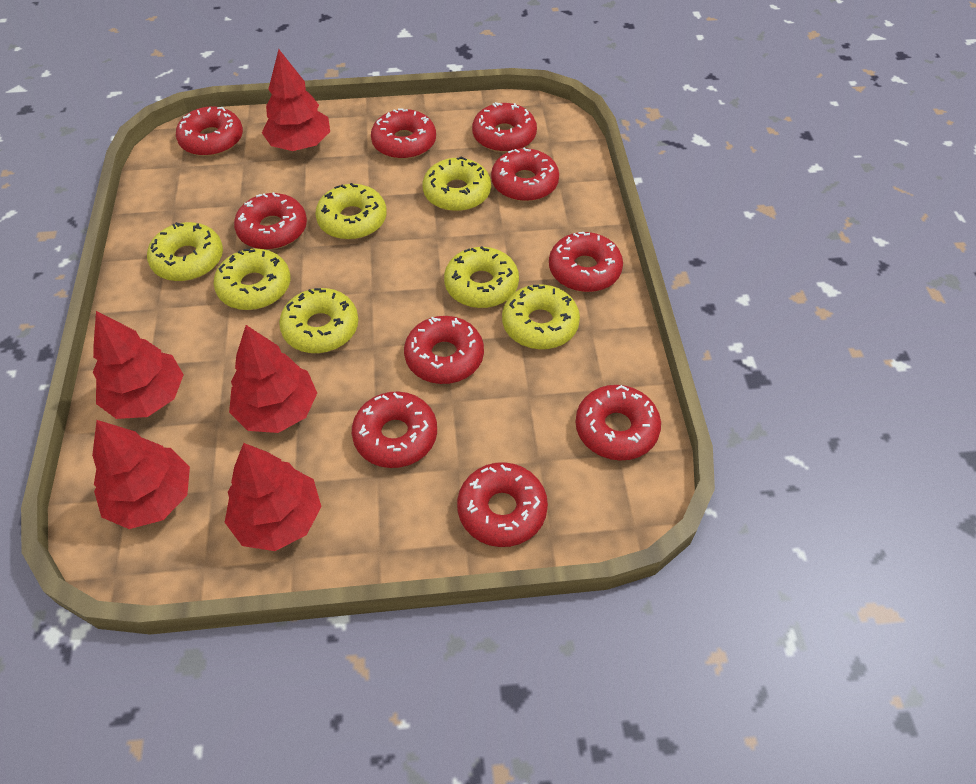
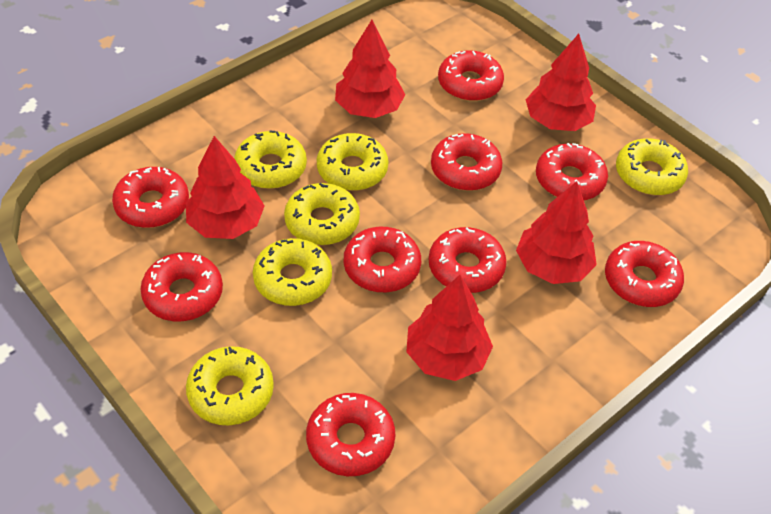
red donut: [176,106,243,157] [234,192,307,250] [352,391,437,468] [371,109,436,159] [404,316,484,384] [457,462,548,547] [472,102,537,153] [491,148,559,202] [549,232,623,292] [575,385,661,461] = 10 -> [112,167,189,228] [140,252,223,321] [306,393,395,476] [344,227,421,293] [429,227,507,293] [431,133,502,191] [438,50,504,101] [536,143,608,201] [605,241,684,307] = 9
yellow donut: [147,222,223,281] [214,249,290,310] [279,288,358,353] [315,183,387,240] [423,156,491,212] [444,246,519,308] [502,284,580,349] = 7 -> [186,346,274,425] [234,131,307,189] [253,238,332,306] [284,183,360,245] [317,133,388,191] [616,138,688,195] = 6

